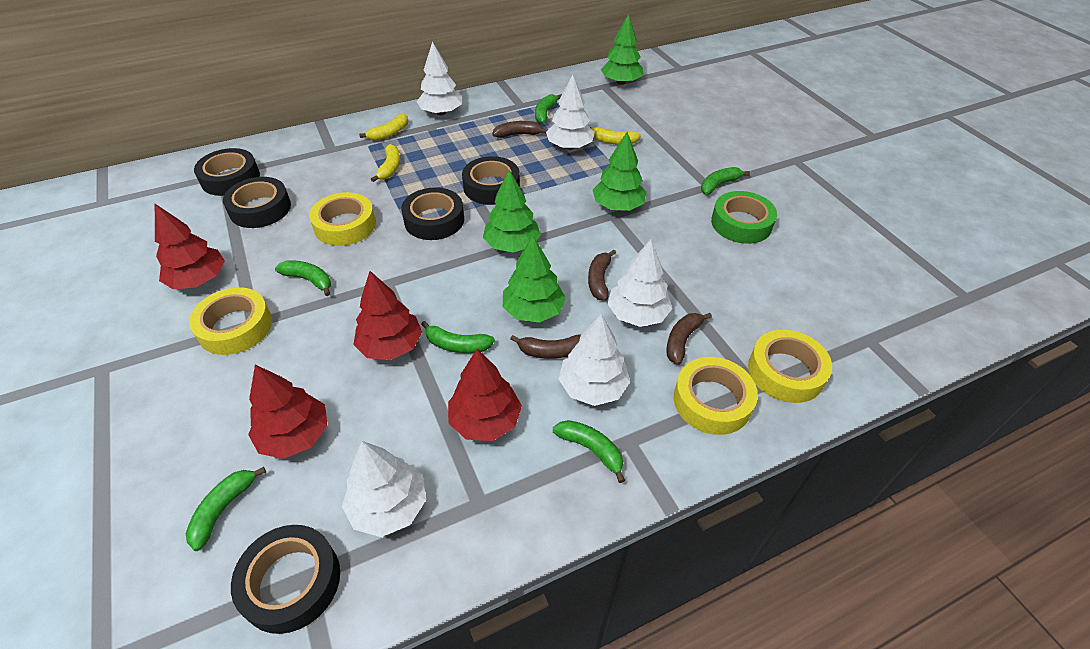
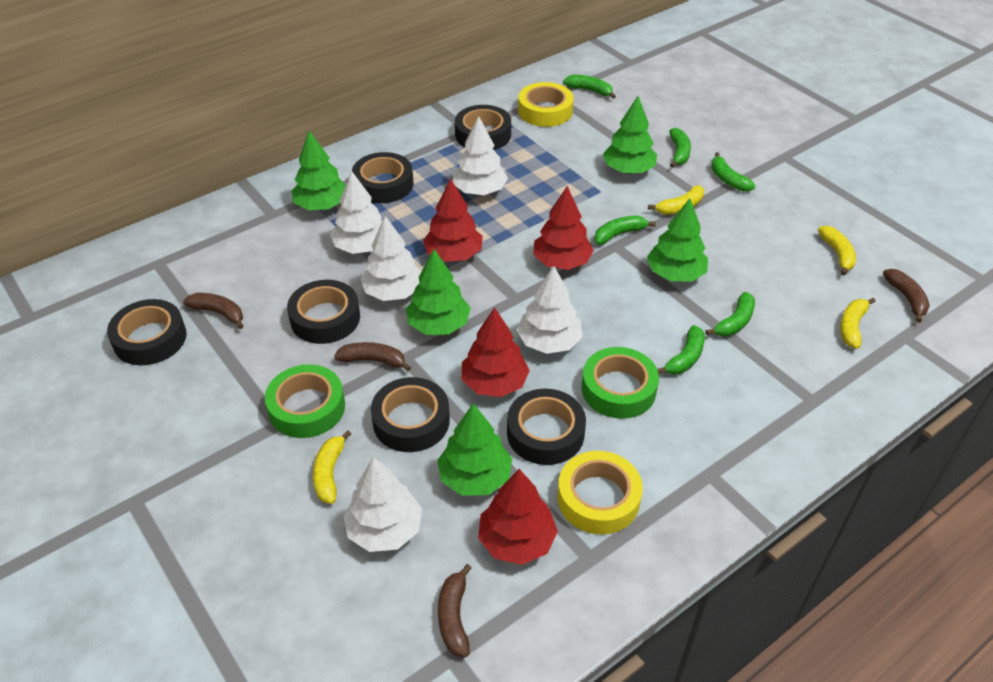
black tape: [194,148,260,196] [223,177,291,228] [231,525,340,634] [401,187,464,240] [462,156,520,205] = 5 -> [107,299,187,365] [287,280,360,344] [352,152,414,203] [371,377,450,452] [455,105,511,150] [507,389,586,465] = 6
green tape: [711,191,777,244] = 1 -> [265,364,345,438] [582,347,659,419] = 2
green tree: [483,170,541,253] [503,236,566,323] [593,132,647,211] [601,14,643,85] = 4 -> [292,131,346,210] [406,249,471,335] [437,403,512,496] [603,96,657,174] [647,198,708,282] = 5
yellow banana: [359,114,408,141] [371,144,400,182] [589,126,641,145] = 3 -> [313,430,351,504] [648,186,704,215] [818,226,856,275] [840,298,876,349] = 4
yellow tape: [189,287,272,355] [309,192,376,246] [674,357,758,435] [748,329,832,403] = 4 -> [518,82,574,127] [558,451,643,535] = 2

